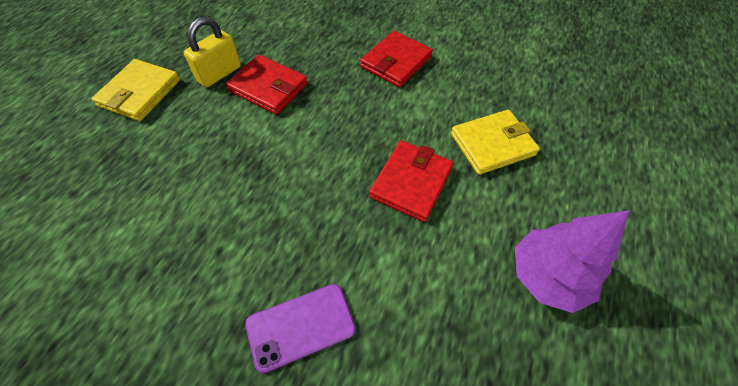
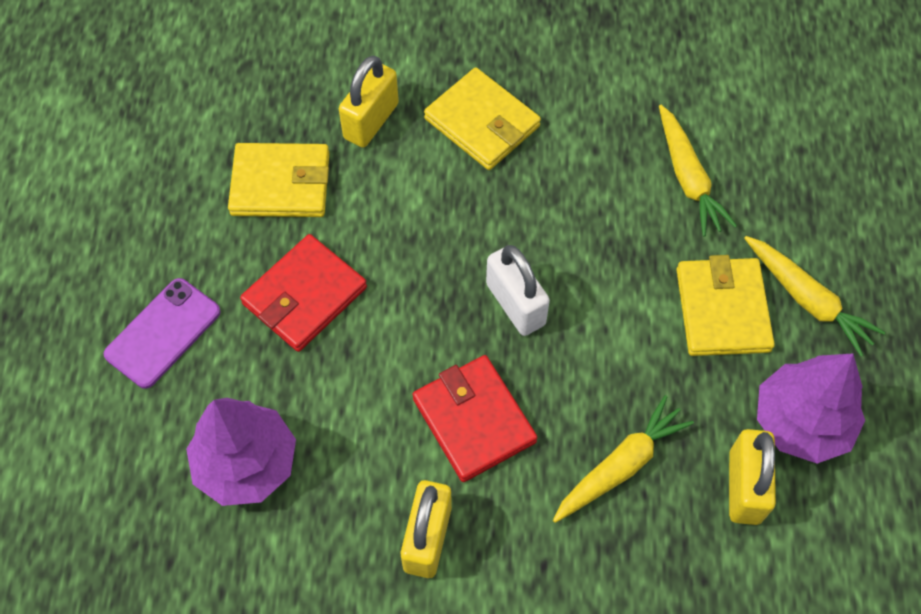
purple tree: [515,210,629,313] = 1 -> [186,398,296,506] [757,353,865,464] = 2
red wallet: [225,55,308,115] [360,31,433,87] [369,140,454,222] = 3 -> [240,234,367,352] [412,355,537,482] = 2
white padlock: none = 0 -> [486,245,550,336] = 1
yellow carrot: none = 0 -> [553,395,694,523] [659,105,737,236] [744,236,885,356] = 3
yellow padlock: [184,16,241,87] = 1 -> [339,55,399,147] [401,480,452,578] [729,429,776,525] = 3
yellow wallet: [91,59,180,121] [451,110,540,175] = 2 -> [228,143,329,217] [424,67,541,170] [676,255,775,356] = 3

